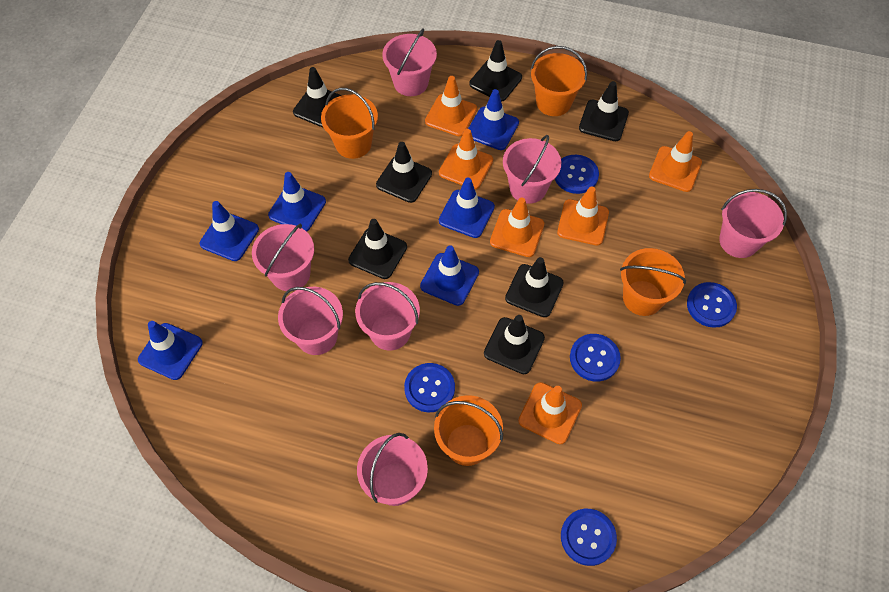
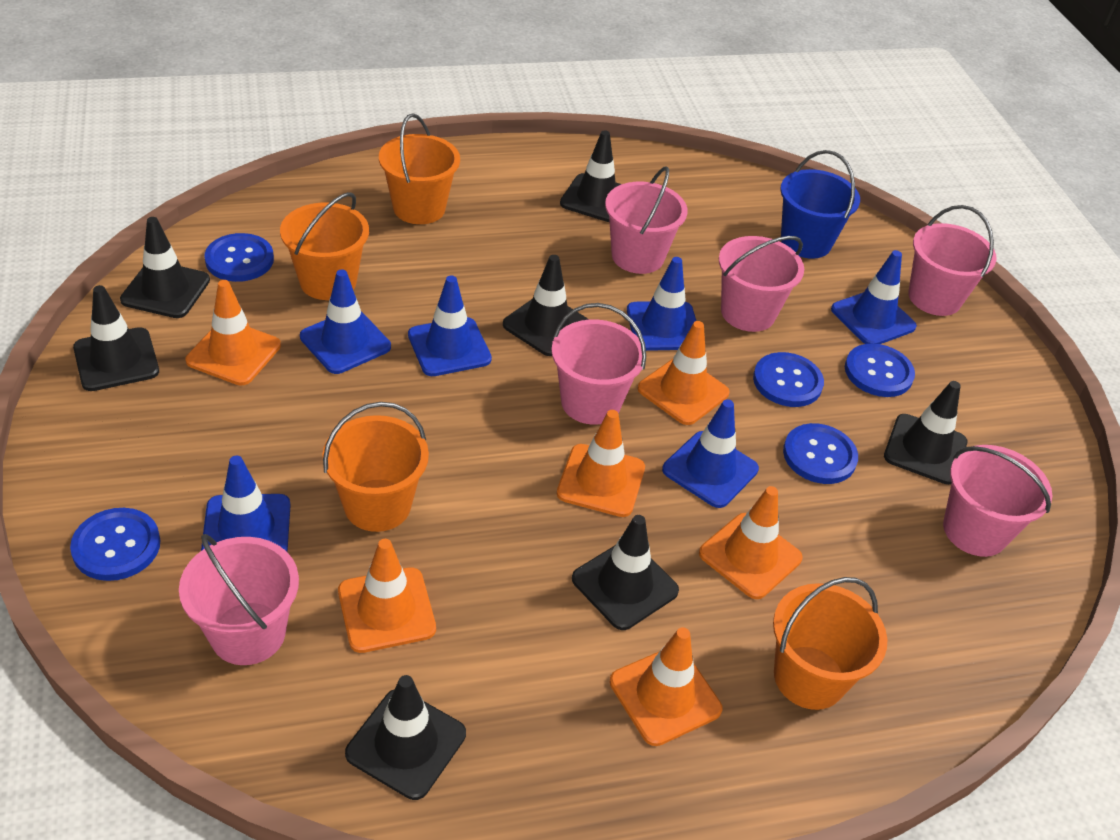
blue bucket: none = 0 -> [780,150,860,259] = 1
pink bucket: [252,224,314,291] [278,287,343,355] [355,282,420,351] [357,433,428,506] [382,28,437,96] [503,135,561,204] [719,189,787,258] = 7 -> [179,534,299,665] [551,303,646,425] [605,166,687,274] [719,236,804,332] [908,205,997,316] [943,445,1052,557] = 6

